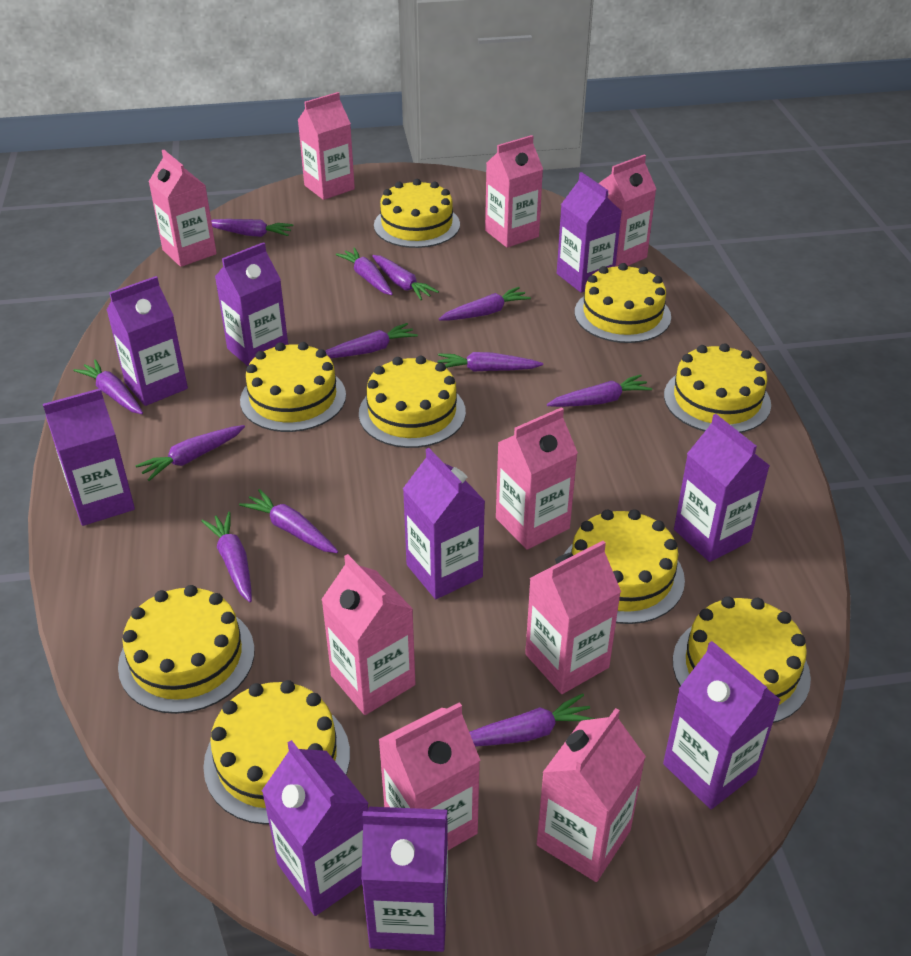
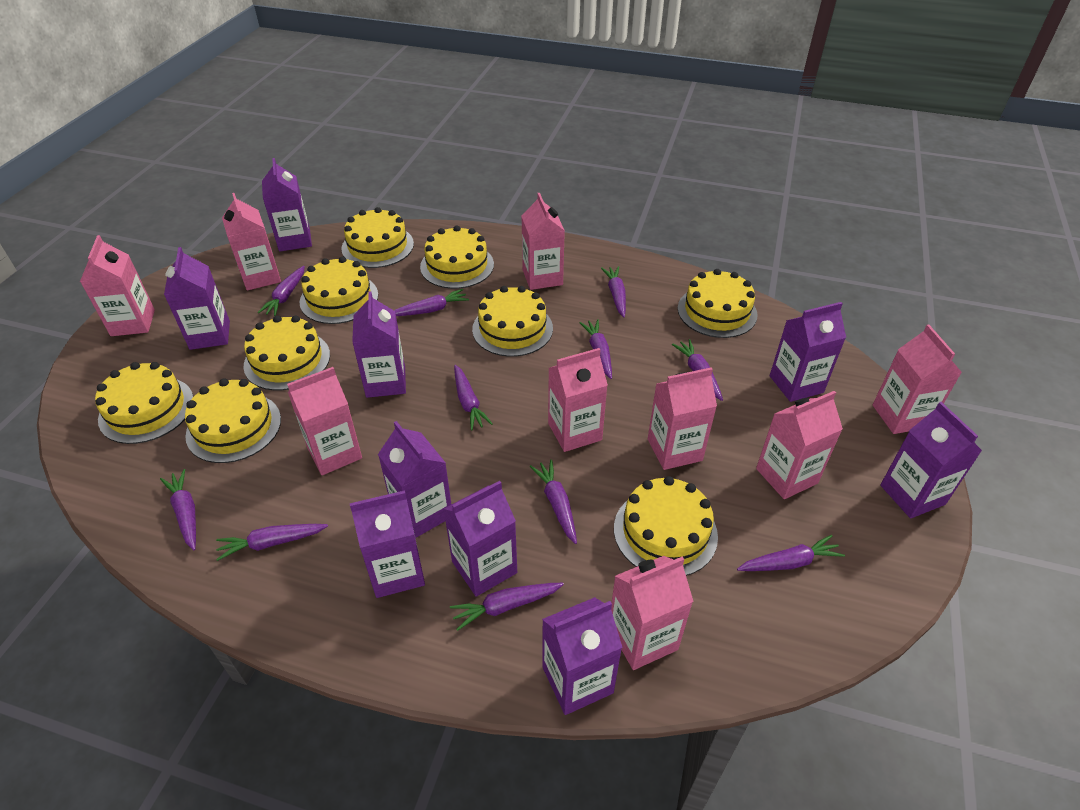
purple carrot: [73,359,143,414] [135,425,245,481] [201,512,252,602] [211,219,293,237] [239,489,338,553] [325,323,418,358] [336,247,393,295] [372,255,439,300] [438,352,543,372] [439,287,531,321] [469,693,596,747] [547,374,652,407] = 12 -> [160,469,196,550] [216,524,328,561] [258,266,305,316] [394,289,469,316] [450,583,564,631] [454,365,493,430] [530,460,577,544] [579,319,612,379] [601,266,626,317] [672,339,723,401] [737,535,845,571] = 11

